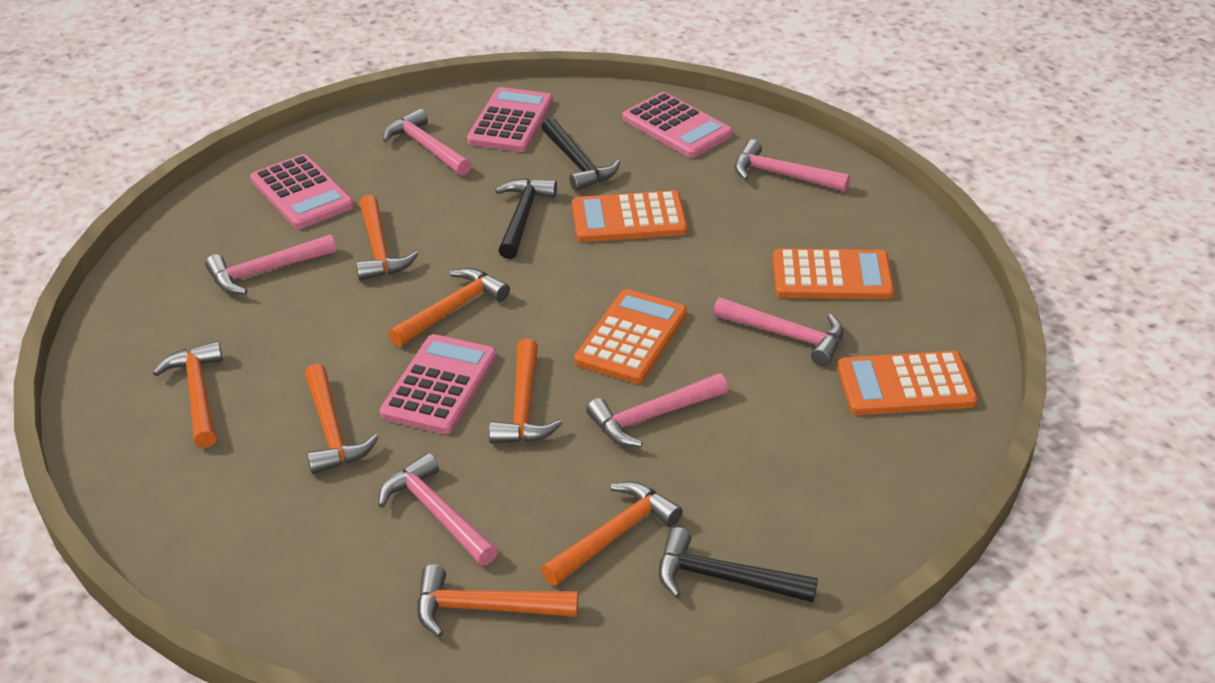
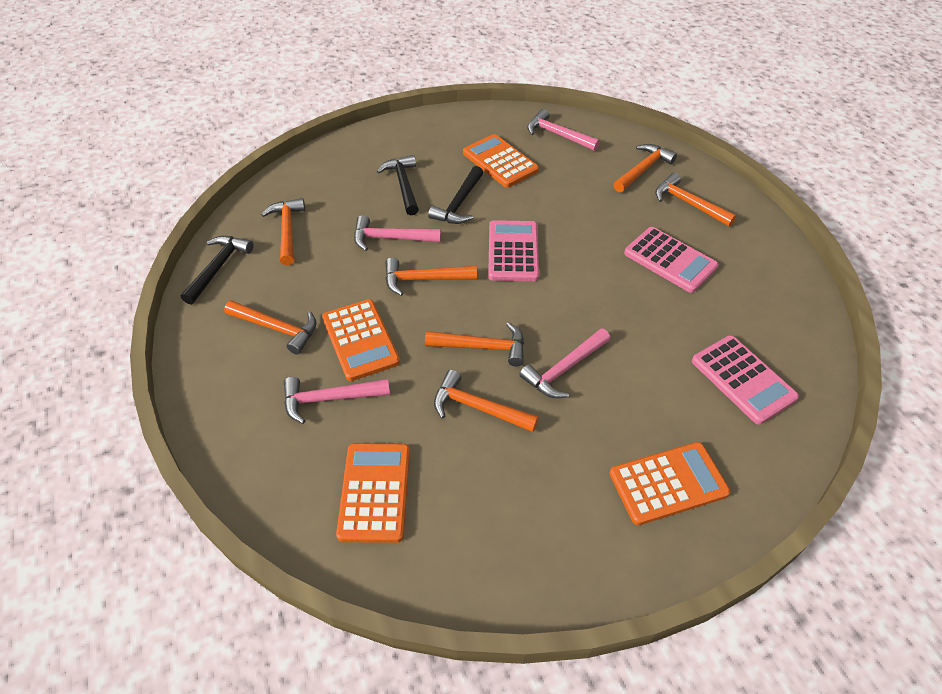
pink calculator: [250,154,354,229] [380,334,497,434] [467,87,553,152] [622,92,733,158] = 4 -> [488,220,539,281] [624,227,719,293] [692,335,799,424] = 3
pink hammer: [205,234,336,294] [378,453,498,566] [383,109,472,176] [586,373,728,447] [713,297,844,366] [735,139,850,192] = 6 -> [284,377,390,424] [354,215,441,251] [519,329,610,398] [527,109,600,151] = 4

